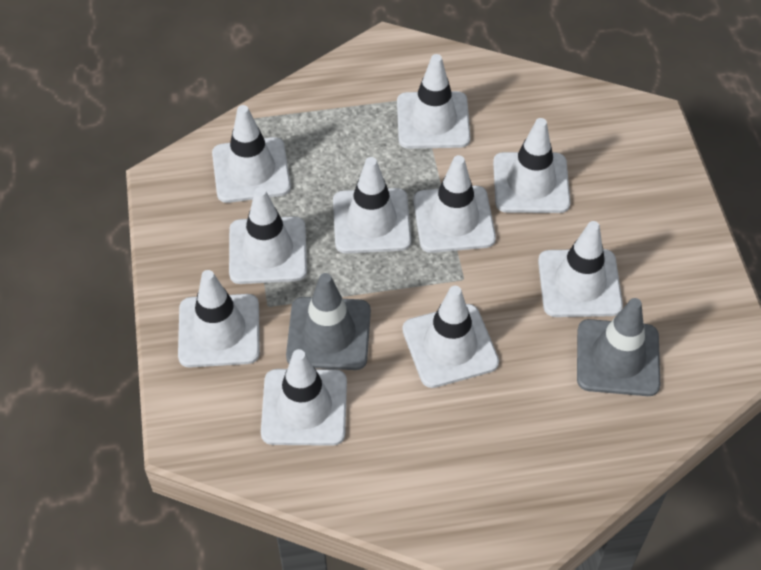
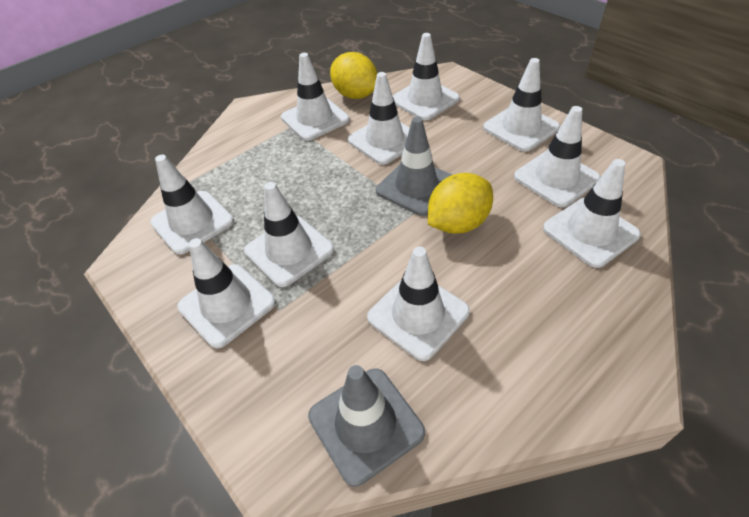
yellow lemon: none = 0 -> [330,52,377,99] [428,173,493,234] = 2

